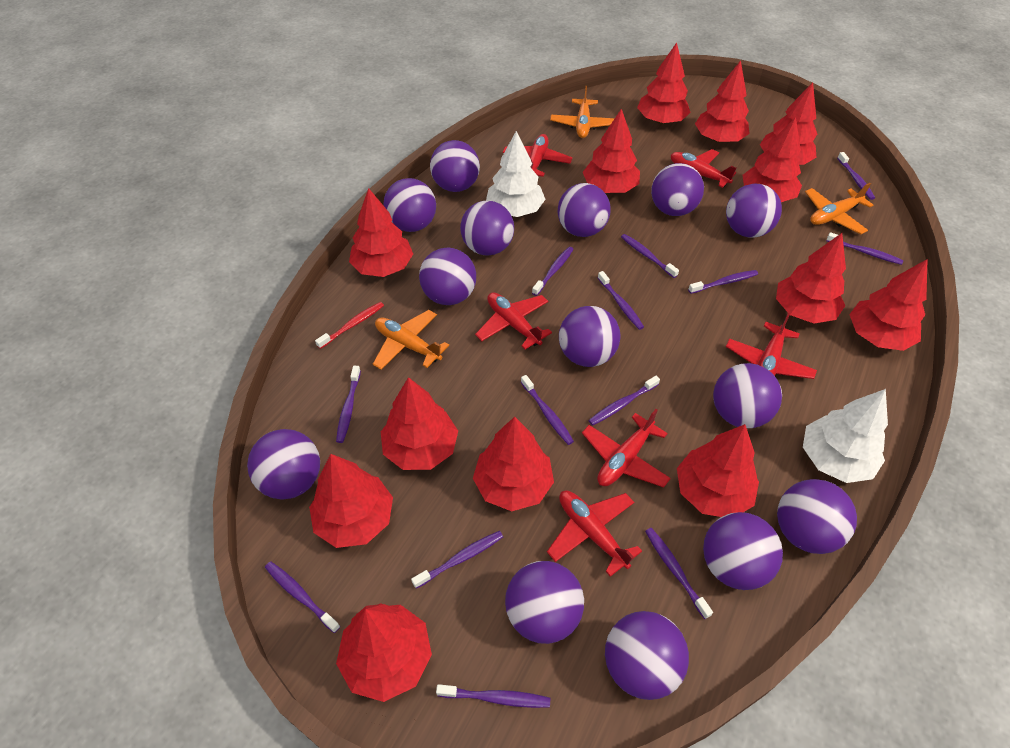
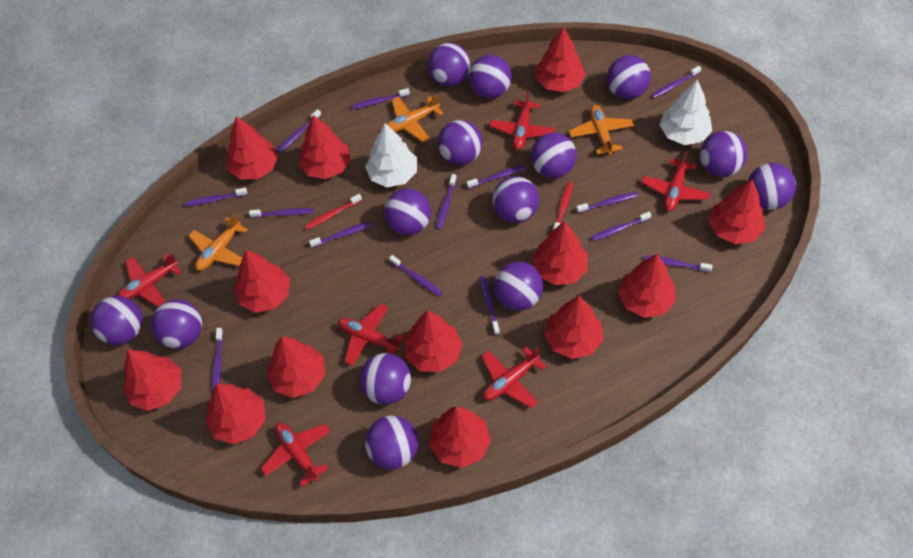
purple toothbrush: [265,561,340,633] [336,366,361,443] [411,531,503,589] [436,684,550,708] [521,375,574,445] [532,247,574,296] [588,376,660,426] [598,271,644,330] [621,234,679,278] [645,528,713,619] [688,270,758,294] [827,232,903,265] [837,152,875,200] = 13 -> [185,188,247,207] [212,328,223,391] [249,208,314,218] [277,109,321,153] [309,222,372,248] [352,88,410,109] [389,255,443,297] [436,174,457,230] [467,165,526,189] [480,275,500,335] [576,192,638,213] [591,212,651,241] [644,255,713,272] [651,66,702,98] = 14
red toothbrush: [315,302,384,349] = 1 -> [305,194,362,230] [553,182,573,230] = 2

